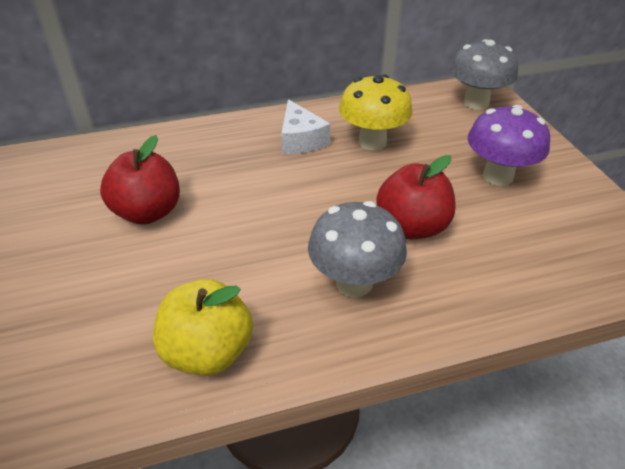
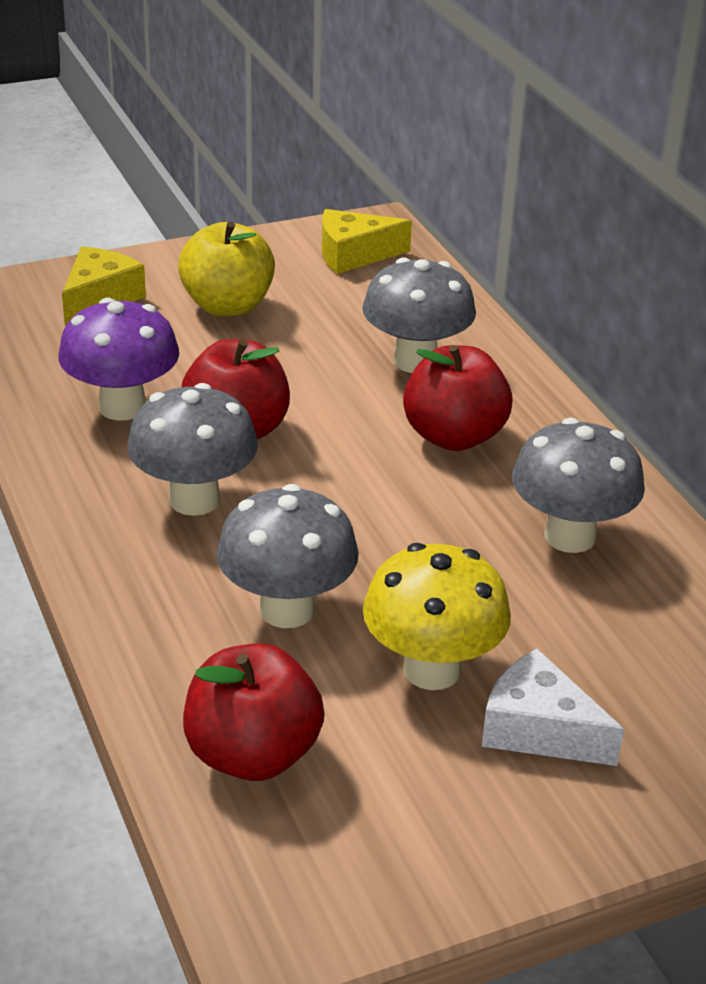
grey mushroom: [308,201,407,297] [450,39,518,110] = 2 -> [127,383,258,516] [216,484,359,628] [362,257,476,373] [512,418,645,553] = 4
red apple: [100,135,180,225] [376,155,456,239] = 2 -> [182,339,290,440] [183,643,325,781] [403,345,512,451] = 3
yellow cheese: none = 0 -> [62,247,146,326] [322,209,412,274] = 2

